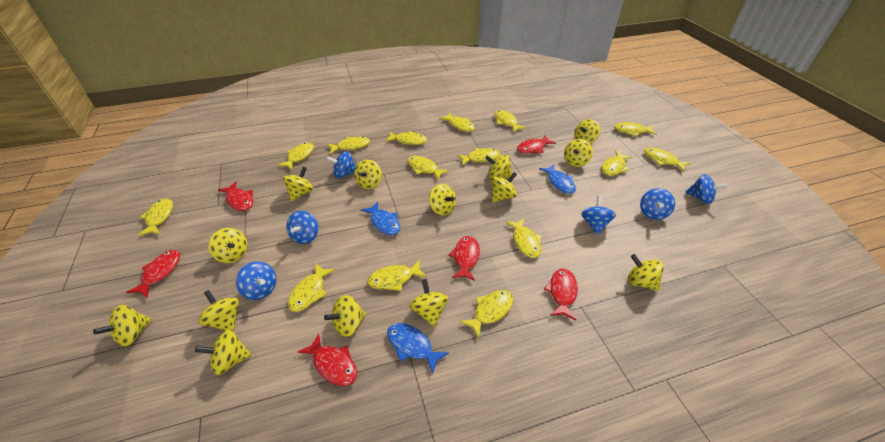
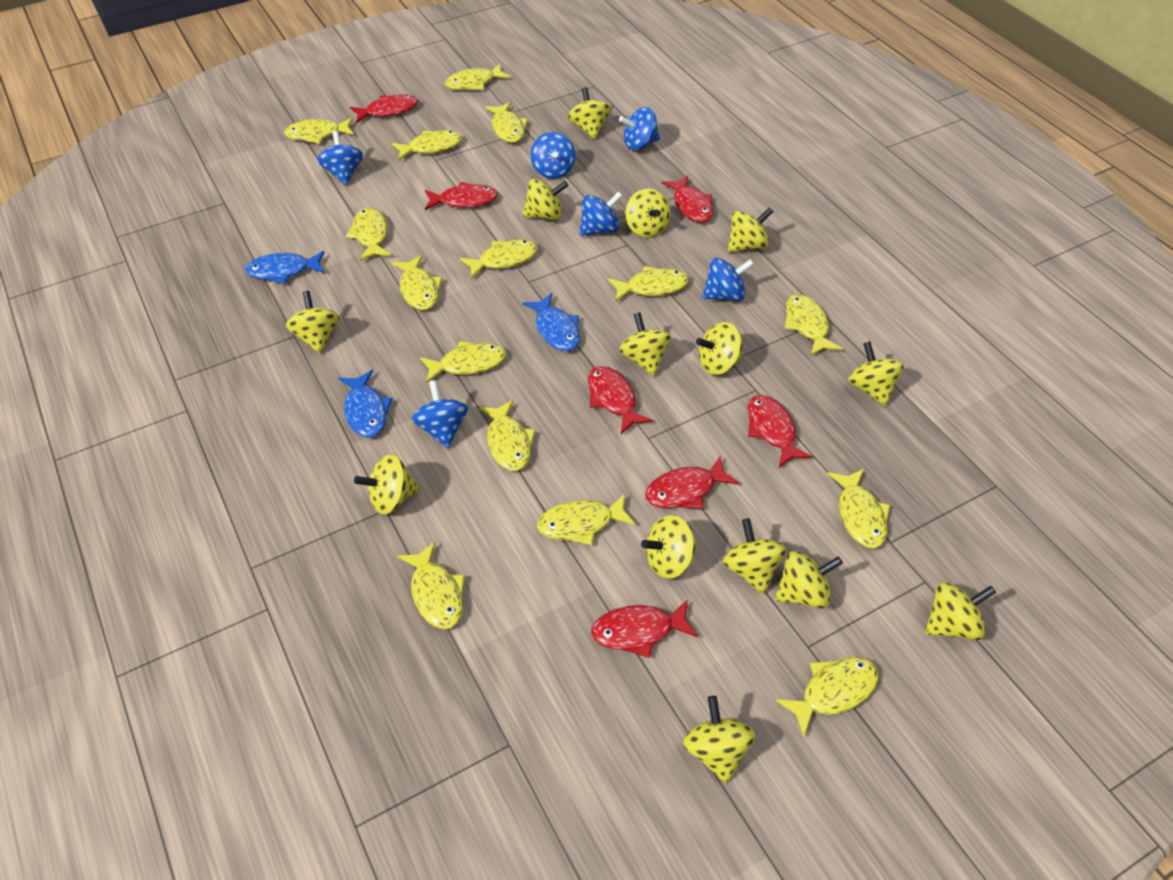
red fish: [126,250,180,298] [218,182,253,211] [298,333,357,386] [448,236,480,281] [517,135,556,154] [544,269,578,320] = 6 -> [350,94,418,123] [425,182,498,210] [588,366,653,434] [591,599,698,658] [645,456,739,509] [662,175,713,223] [747,395,813,468] = 7

